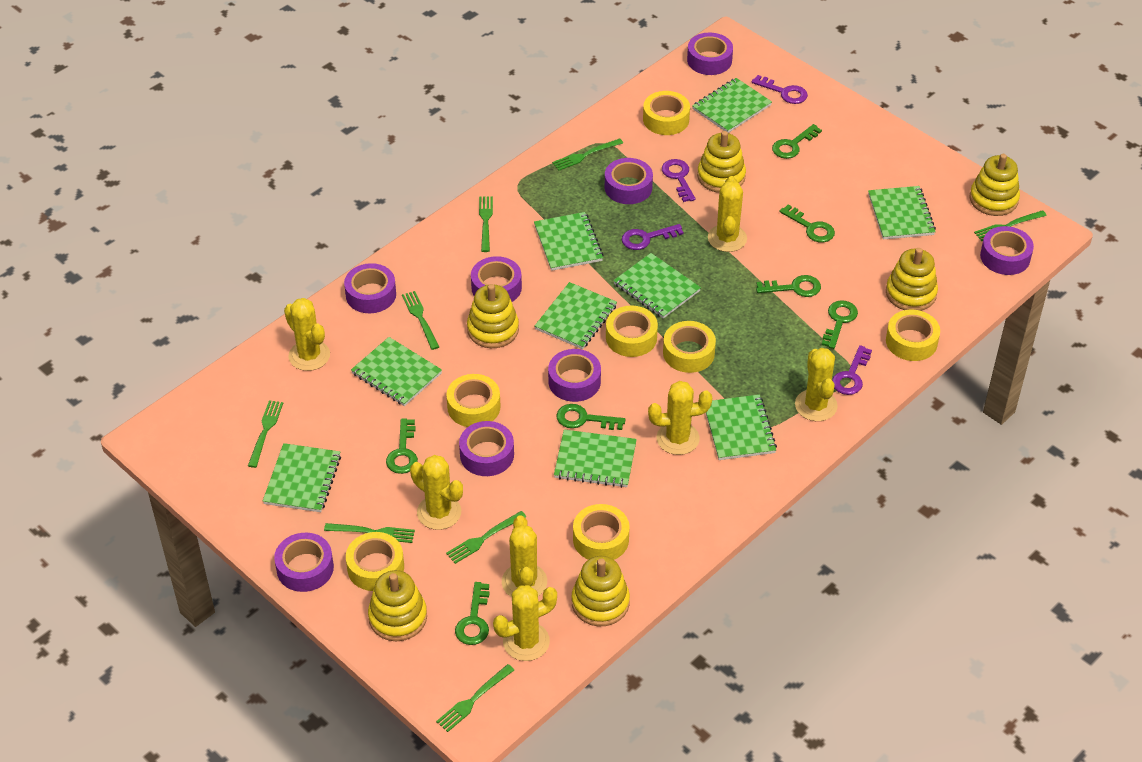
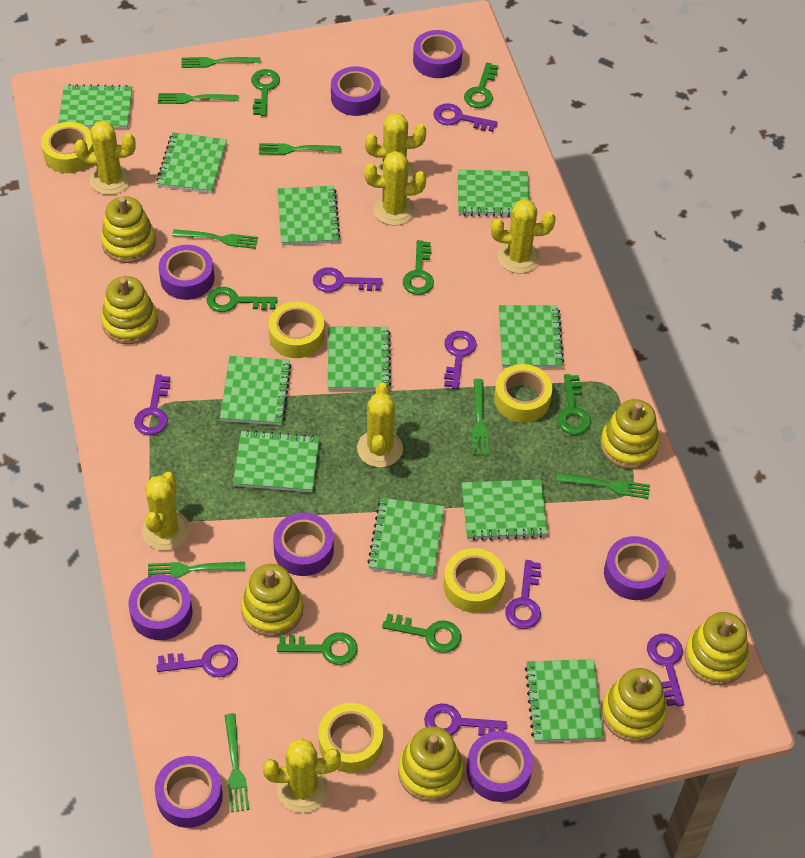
green notebook: [263,443,341,512] [351,337,442,406] [534,212,604,271] [535,282,617,349] [554,429,637,488] [613,253,701,319] [692,78,772,133] [706,394,777,460] [868,186,936,239] = 9 -> [58,84,132,129] [156,132,227,193] [220,356,292,425] [233,430,319,492] [277,186,341,246] [328,327,391,391] [367,498,445,578] [458,170,529,217] [462,479,548,541] [499,305,564,368] [525,659,604,742] = 11
purple key: [622,224,684,250] [662,159,696,202] [751,75,808,104] [832,345,872,395] = 4 -> [134,374,170,435] [156,644,238,677] [313,267,383,292] [424,703,507,736] [434,103,497,132] [444,331,477,389] [505,560,541,629] [647,634,684,706] = 8
yellow stacking toy: [368,570,427,641] [467,284,519,348] [572,556,630,626] [697,131,746,193] [886,248,938,311] [970,154,1020,216] = 6 -> [101,196,156,263] [101,276,158,344] [241,564,303,637] [398,726,464,802] [600,399,660,469] [601,668,667,742] [685,612,749,685] = 7
yellow tape: [346,532,404,591] [446,374,501,427] [573,504,630,560] [606,306,658,357] [643,91,690,135] [663,321,716,373] [886,310,940,361] = 7 -> [41,122,94,173] [269,302,324,358] [318,703,383,773] [443,548,506,613] [494,364,552,423] = 5

